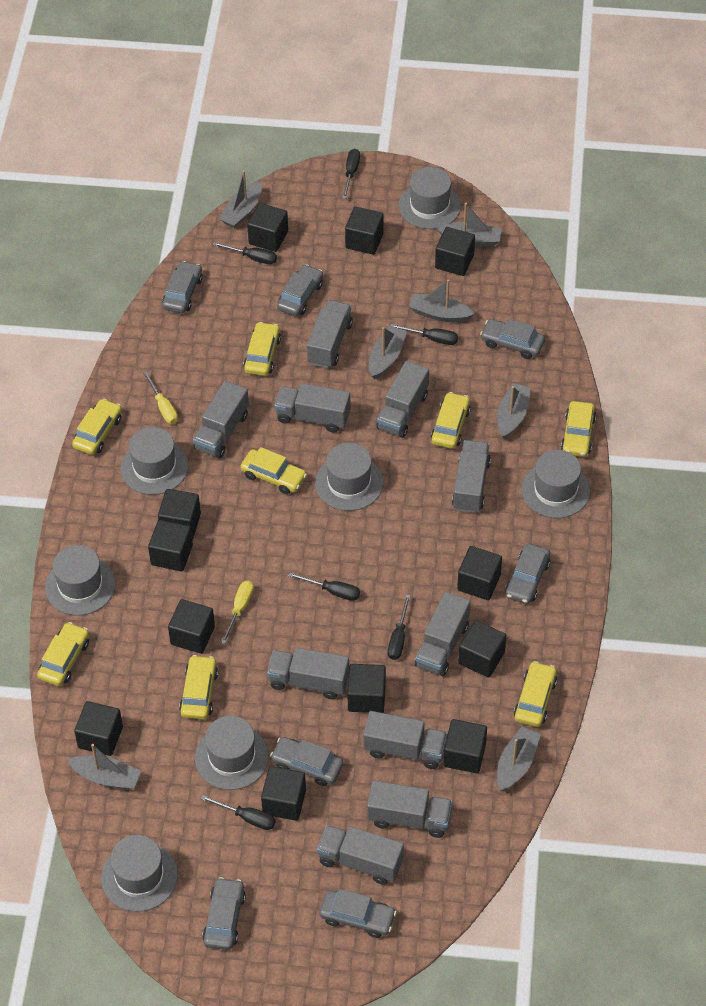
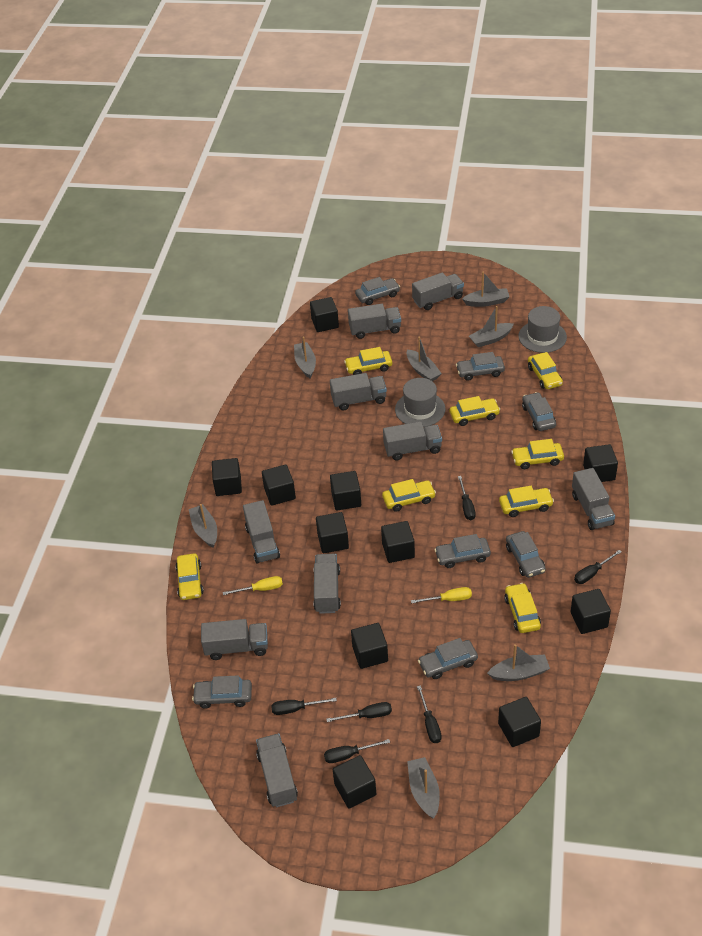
black cube: [74,701,123,756] [148,520,193,572] [158,489,201,539] [168,599,215,654] [247,203,288,252] [261,766,306,821] [345,207,384,255] [347,664,386,713] [435,227,475,276] [444,719,487,773] [457,546,502,600] [458,620,506,678] = 12 -> [212,458,242,496] [262,465,296,506] [310,297,339,332] [316,512,349,553] [330,471,361,511] [333,755,376,808] [351,623,388,669] [381,521,415,563] [498,697,541,747] [570,589,611,634] [583,444,618,482] = 11
grey hat: [45,545,115,616] [101,835,178,912] [120,427,189,495] [195,716,269,790] [315,443,383,511] [399,167,461,229] [522,450,590,518] = 7 -> [395,378,445,427] [519,306,567,353] = 2
grey truck: [193,381,249,458] [267,648,349,699] [275,383,351,433] [307,300,353,368] [317,825,404,885] [363,711,447,769] [367,781,452,838] [376,361,429,438] [415,592,471,676] [452,440,491,513] = 10 -> [201,619,268,660] [243,500,280,564] [256,733,298,807] [313,554,341,614] [330,373,387,411] [348,304,401,339] [383,422,442,460] [412,272,464,310] [572,468,615,530] = 9

